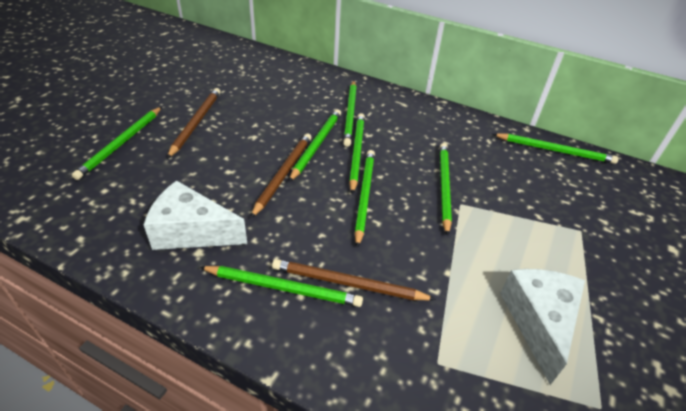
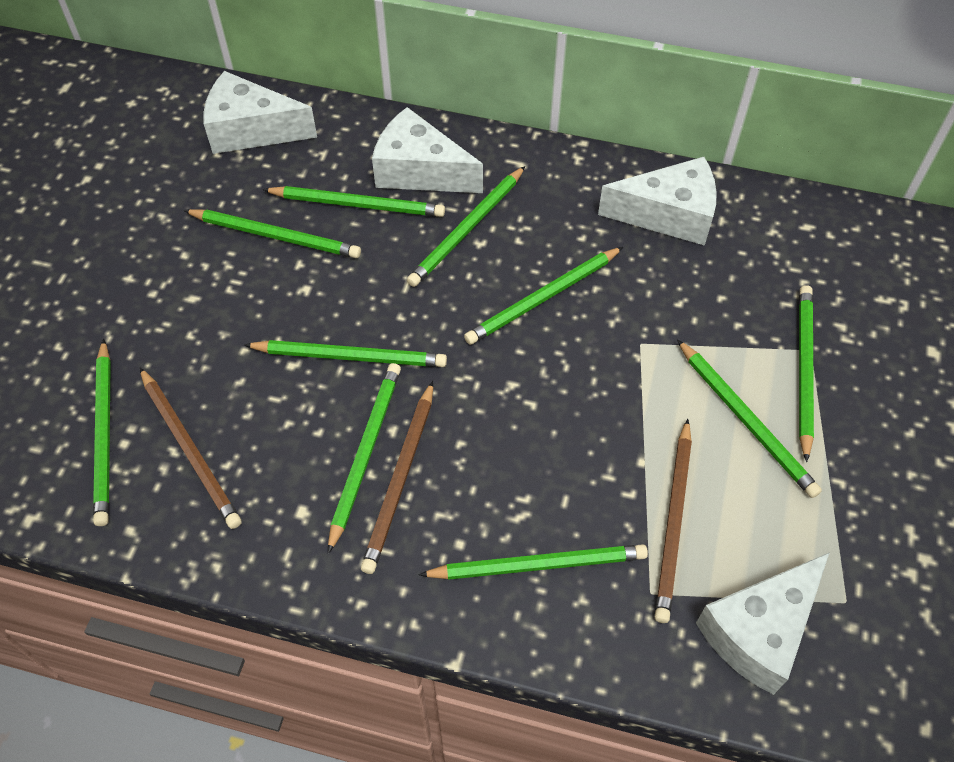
green pencil: [72,107,162,180] [200,266,363,307] [289,109,341,182] [343,81,357,147] [349,113,365,194] [355,150,375,248] [440,143,452,236] [493,133,619,164] = 8 -> [93,339,111,526] [183,209,361,258] [244,340,447,367] [262,186,445,217] [328,363,401,554] [407,166,525,287] [418,544,648,580] [464,247,623,345] [677,339,822,498] [799,285,814,462] = 10
white cheese: [144,180,247,250] [500,269,585,385] = 2 -> [203,71,317,154] [372,107,483,193] [598,157,717,246] [696,552,830,695] = 4

